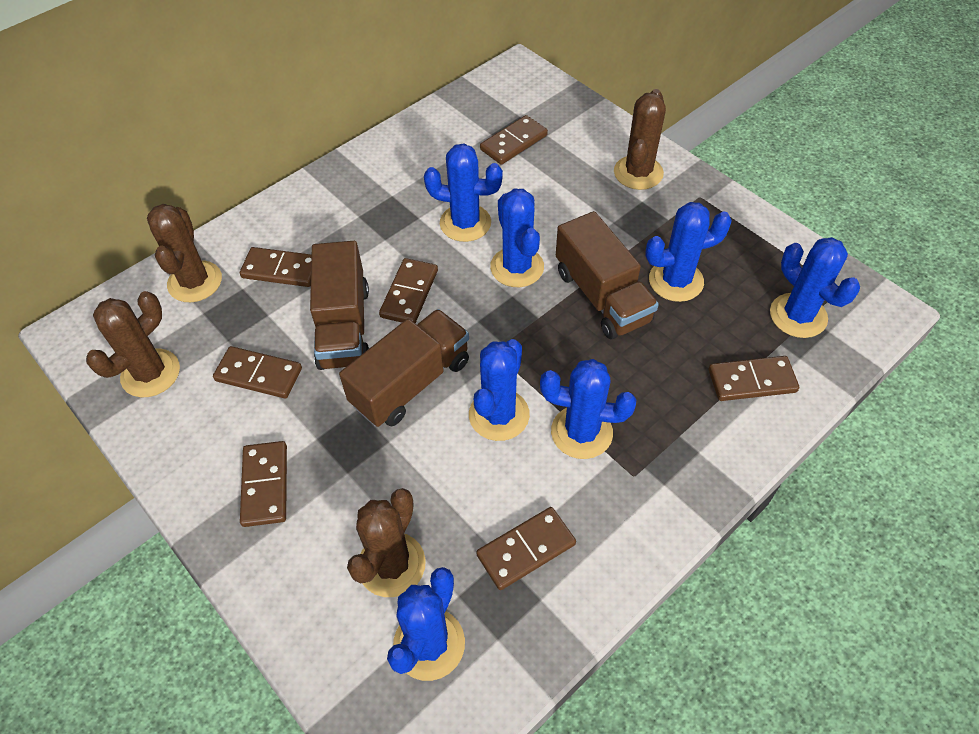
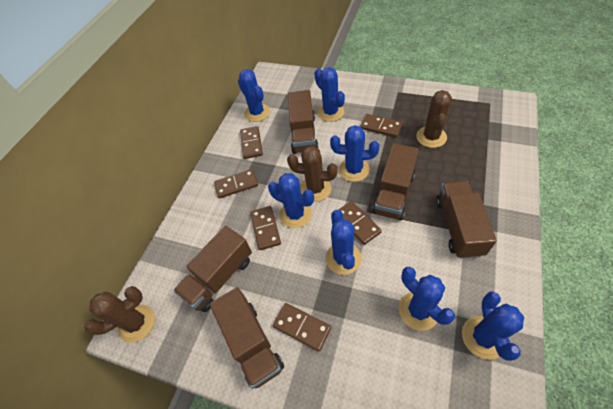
brown cactus: [86,291,180,397] [147,204,222,302] [347,488,426,597] [614,89,666,190] = 4 -> [84,286,155,343] [287,146,338,202] [416,90,452,148] = 3
brown domino: [213,346,302,398] [240,247,312,287] [240,441,287,527] [379,258,438,323] [476,507,576,590] [480,115,548,165] [709,356,799,401] = 7 -> [214,169,258,199] [240,126,263,159] [250,206,281,250] [273,303,331,351] [338,201,382,245] [360,114,403,138] = 6
brown truck: [310,241,369,370] [339,309,469,427] [556,211,659,339] = 3 -> [173,226,252,312] [210,287,284,389] [288,90,319,154] [372,143,419,220] [436,181,497,259] = 5

